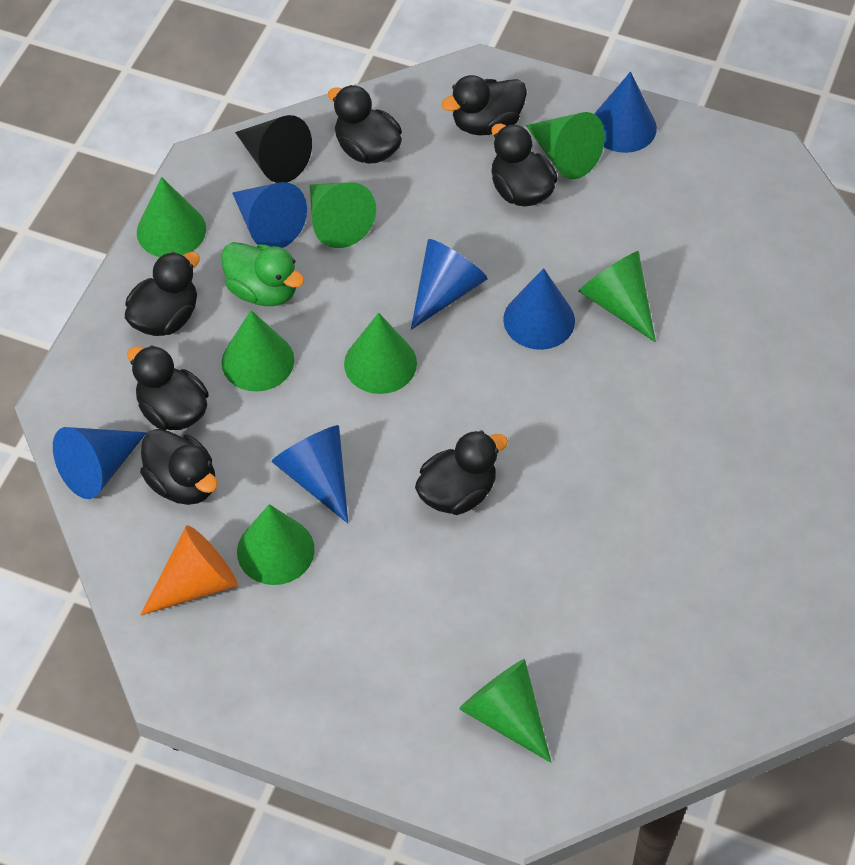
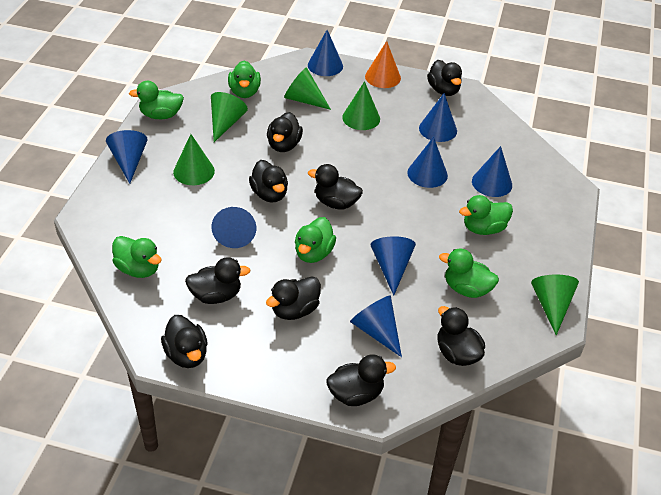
black cone: [235,115,312,183] = 1 -> none = 0
black duck: [125,252,200,336] [127,345,209,430] [140,429,218,505] [328,85,402,164] [415,430,508,515] [441,75,527,135] [491,123,558,207] = 7 -> [161,315,208,368] [185,257,251,304] [249,160,288,203] [266,276,321,320] [267,112,303,152] [308,164,363,209] [326,354,396,406] [427,60,462,96] [438,306,485,366] = 9
blue cone: [53,427,147,499] [232,182,307,248] [271,425,348,523] [411,239,488,330] [503,268,575,350] [594,72,657,153] = 6 -> [106,130,148,184] [212,207,256,248] [308,30,343,76] [350,296,402,357] [371,236,416,295] [407,137,448,188] [419,93,457,142] [472,146,512,197] = 8
green cone: [137,177,206,257] [221,310,294,391] [237,504,315,585] [310,182,376,248] [344,313,417,394] [459,659,552,763] [526,112,605,179] [578,251,656,342] = 8 -> [173,134,215,185] [211,92,248,142] [284,67,331,110] [342,81,380,130] [531,275,579,335] = 5
green duck: [221,242,305,306] = 1 -> [112,236,162,278] [129,81,184,119] [228,61,261,98] [295,217,336,263] [439,249,499,298] [459,195,513,235] = 6

